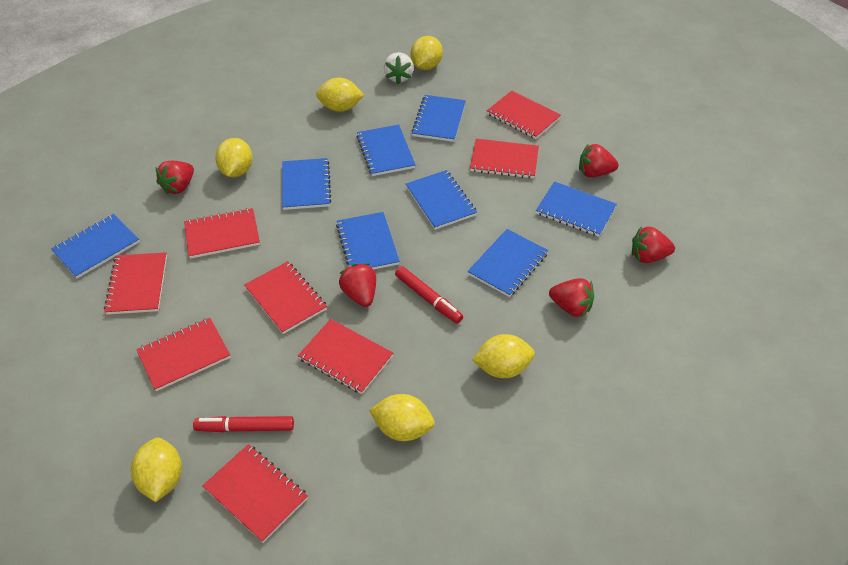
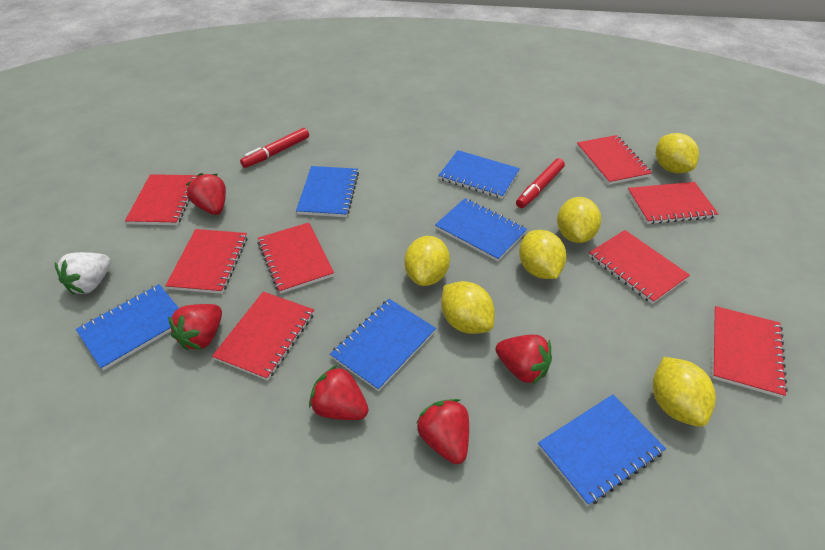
blue notebook: [51,214,139,278] [282,158,331,210] [336,212,400,269] [357,125,415,176] [406,170,477,230] [412,95,466,142] [467,229,548,297] [536,181,617,237] = 8 -> [76,284,179,371] [296,166,359,217] [330,299,436,391] [435,198,527,261] [438,150,520,199] [538,394,666,506] = 6

